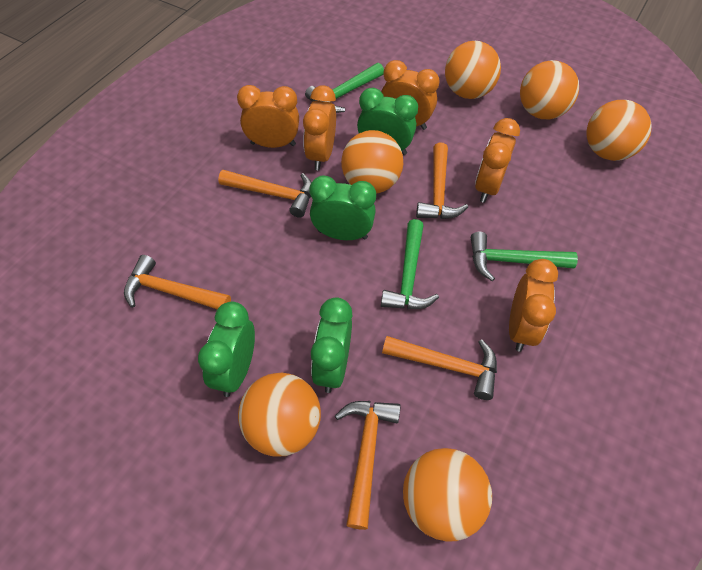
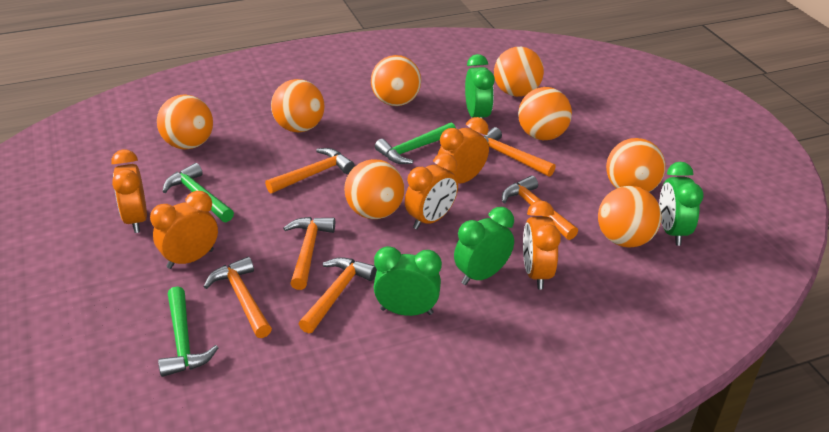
orange ball: [238,373,321,456] [341,130,403,193] [403,448,492,542] [445,41,501,99] [520,60,579,119] [586,100,651,161] = 6 -> [157,94,213,150] [271,79,325,133] [344,159,405,219] [371,55,421,106] [494,47,544,97] [518,87,572,140] [598,186,662,248] [606,138,665,192] = 8
orange hammer: [124,255,231,309] [218,170,312,218] [335,401,401,530] [382,336,497,400] [416,142,468,219] = 5 -> [204,257,272,338] [265,148,355,193] [283,217,335,290] [299,257,377,333] [484,127,556,177] [502,175,578,240] = 6

